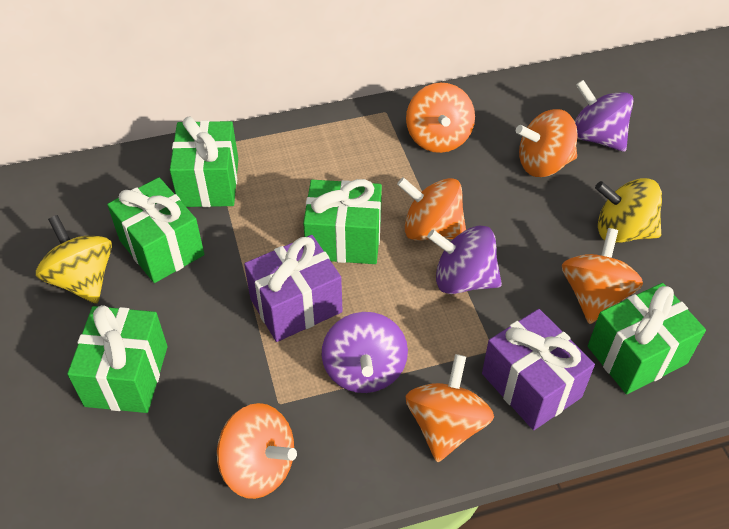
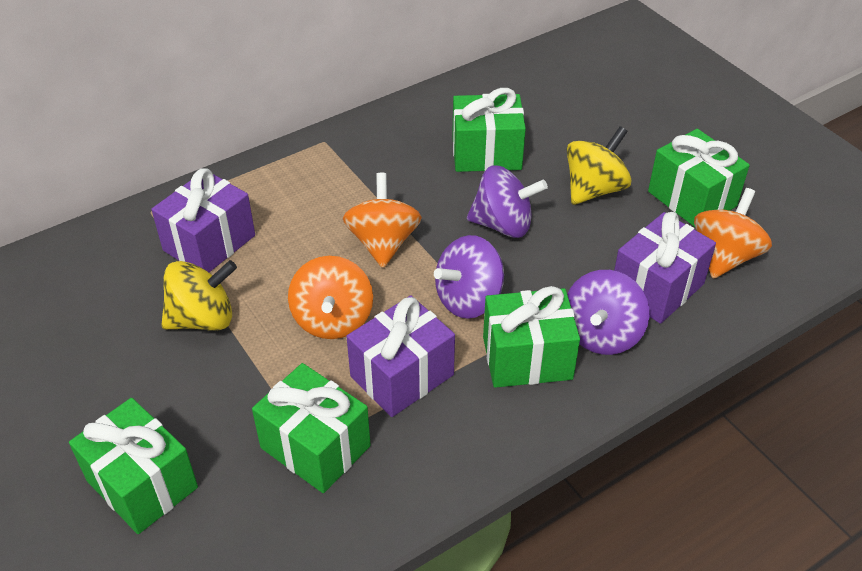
orange spinning top: [217,403,297,499] [397,177,466,241] [406,83,475,153] [406,354,494,462] [516,109,577,177] [562,228,643,324] = 6 -> [288,256,373,339] [343,172,422,268] [694,188,772,279] = 3
purple gift: [244,235,343,342] [482,309,595,430] = 2 -> [151,168,255,272] [346,295,455,417] [614,212,716,324] = 3

